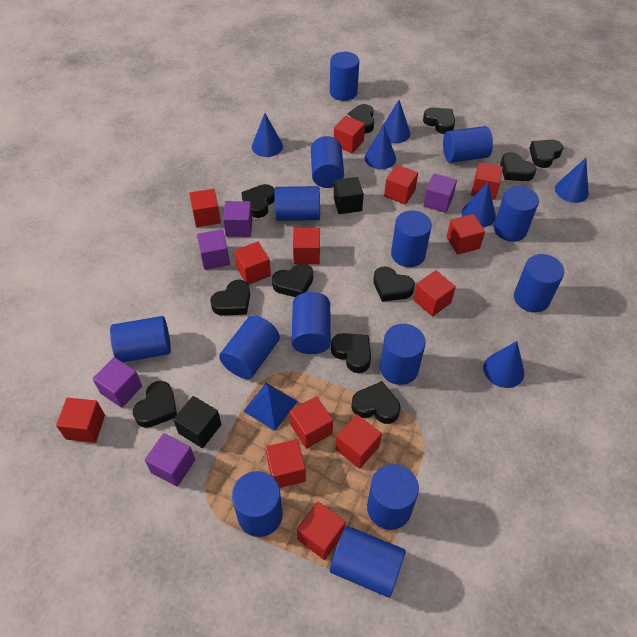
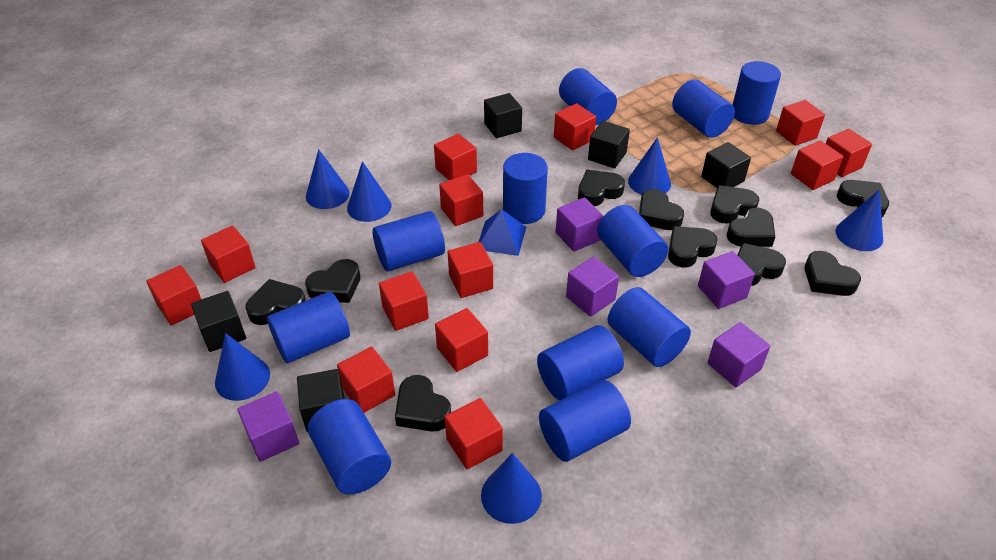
black cube: [173,396,221,448] [334,177,364,214] = 2 -> [191,291,246,352] [297,369,345,432] [484,93,522,138] [588,121,630,168] [701,142,751,188] = 5
blue cylinder: [110,316,171,362] [219,315,280,379] [232,471,283,537] [275,186,320,221] [292,292,331,354] [311,136,344,188] [330,52,359,101] [330,526,406,598] [367,464,419,530] [380,324,426,385] [391,210,432,267] [443,126,493,163] [494,186,539,242] [514,254,564,313] = 14 -> [267,292,350,363] [308,399,391,494] [373,211,445,271] [503,153,548,224] [537,325,624,400] [539,380,631,462] [559,68,617,125] [597,205,668,277] [608,287,691,367] [672,79,735,138] [733,61,781,125] = 11

